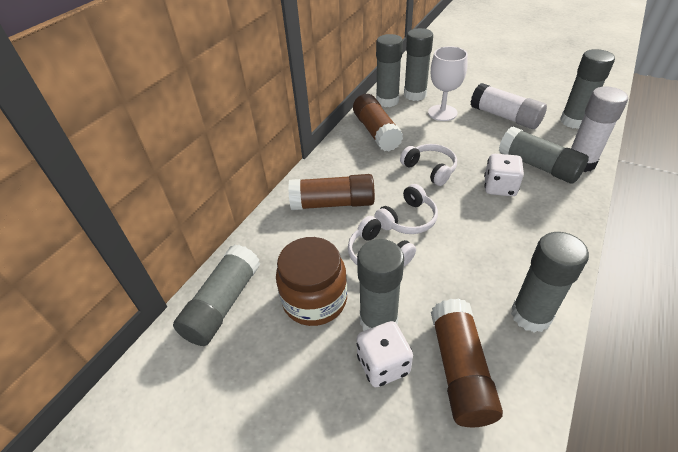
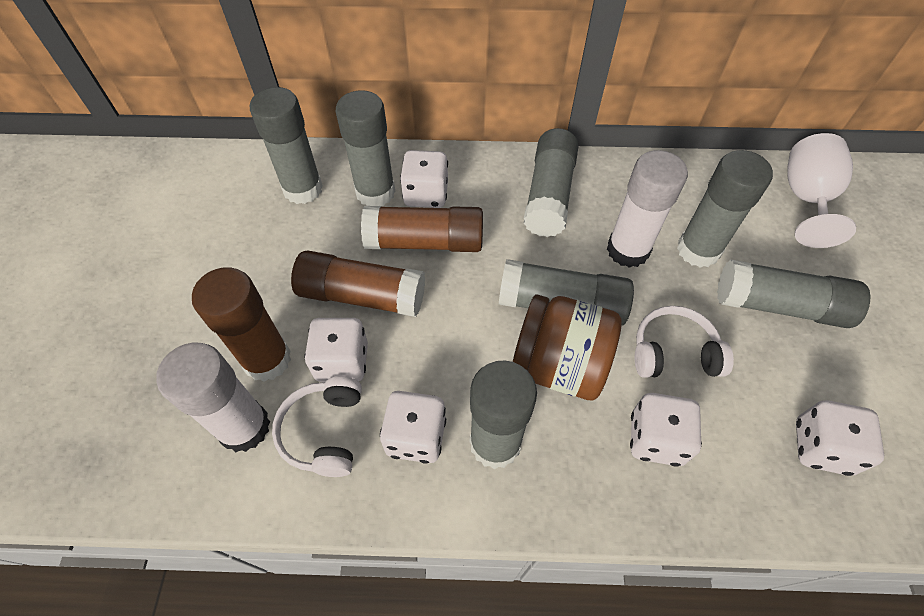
white dice: [357,321,413,387] [484,154,524,196] = 2 -> [304,318,368,382] [380,391,446,464] [400,150,448,208] [630,393,702,467] [796,400,884,476] = 5
white headphones: [348,216,416,266] [374,184,438,234] [400,144,457,186] = 3 -> [272,376,362,477] [635,306,734,378] = 2

